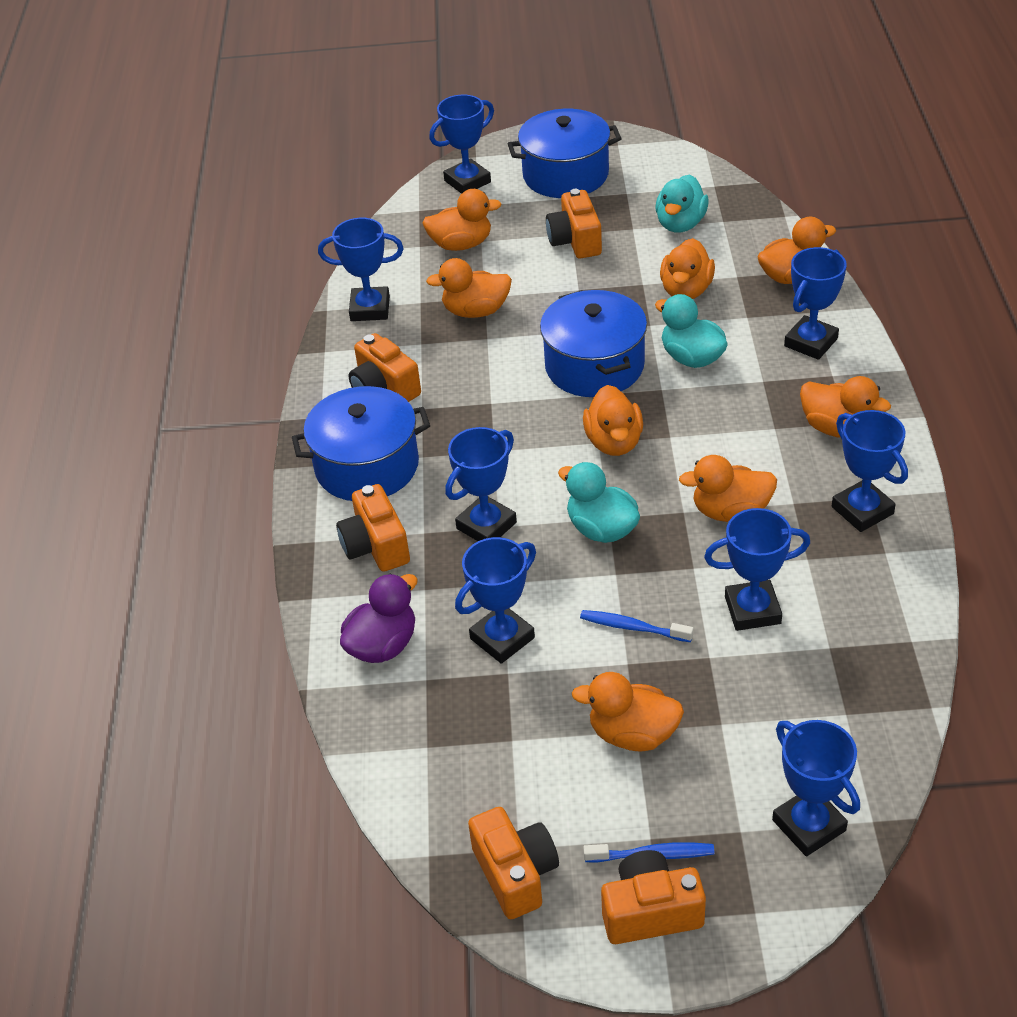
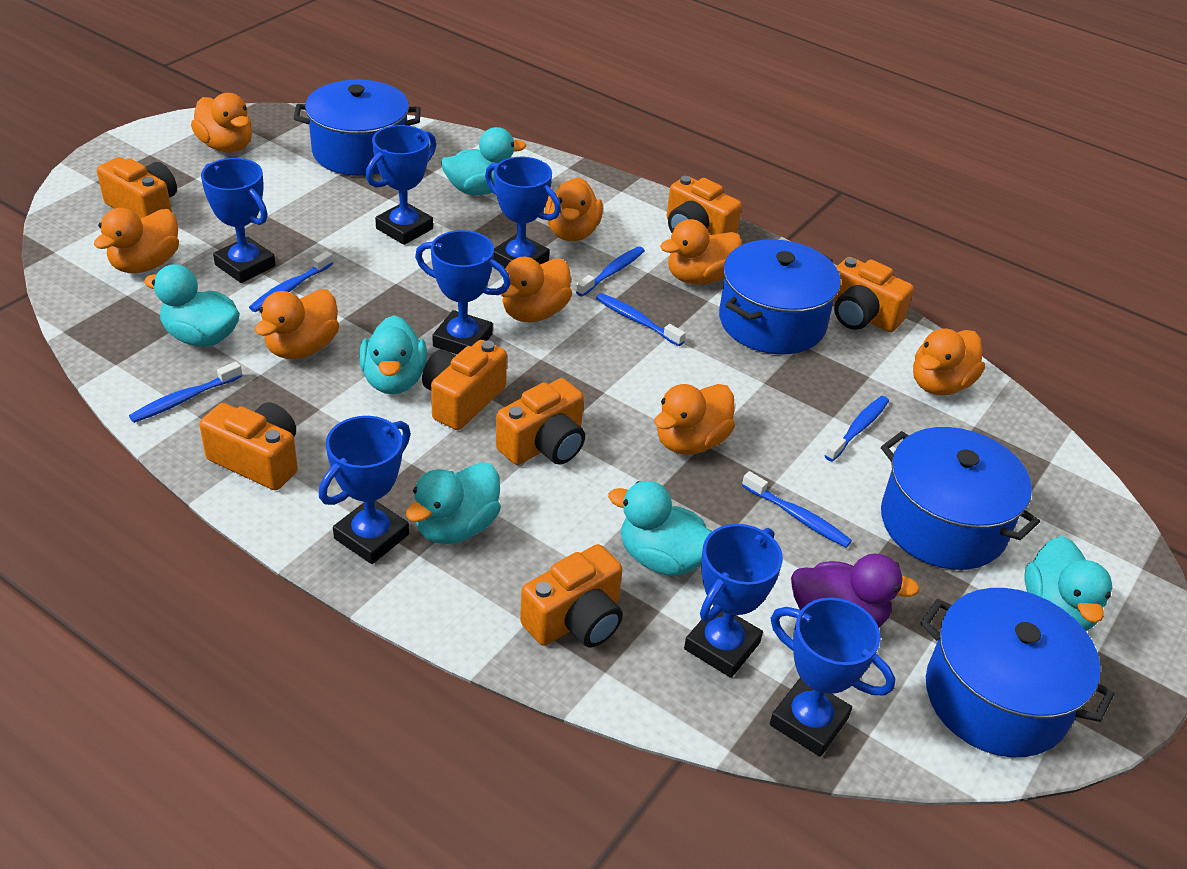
blue pot: [292,386,430,501] [508,109,622,198] [540,290,647,397] = 3 -> [294,80,421,176] [719,239,841,355] [881,427,1040,570] [920,588,1115,757] = 4
blue toothbrush: [580,610,694,642] [583,843,715,863] = 2 -> [129,361,242,423] [249,251,333,312] [576,246,645,297] [596,293,686,346] [742,471,852,548] [825,396,889,462] = 6
blue trophy: [318,218,404,321] [429,95,494,194] [445,427,517,541] [455,537,536,664] [704,508,810,631] [772,720,860,856] [784,247,847,360] [832,410,908,532] = 8 -> [201,158,276,283] [319,416,411,564] [366,125,436,245] [415,230,511,354] [485,157,561,269] [684,524,783,678] [770,597,895,757] = 7
orange camera: [336,484,410,572] [348,333,421,402] [468,807,559,919] [546,189,602,259] [601,850,706,944] = 5 -> [97,157,177,219] [199,402,298,490] [422,340,507,430] [496,378,585,465] [520,544,623,647] [667,176,742,235] [833,257,914,332] = 7
turquoise duck: [558,462,640,543] [655,294,728,368] [656,174,709,233] = 3 -> [144,264,240,347] [359,315,427,394] [406,462,501,544] [441,127,526,195] [608,481,712,576] [1024,536,1112,631] = 6

